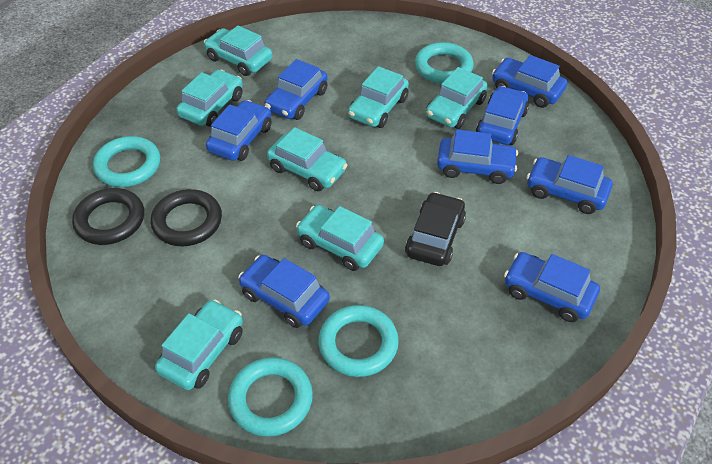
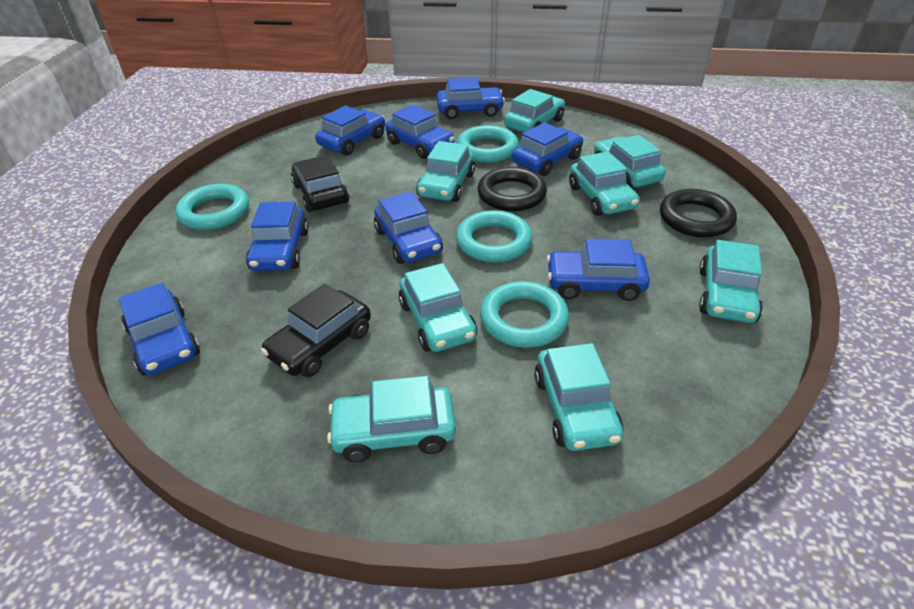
black car: [405,192,466,266] = 1 -> [261,284,371,377] [291,155,349,212] = 2
turquoise car: [155,300,243,390] [176,70,243,127] [204,26,272,76] [267,127,347,191] [296,205,384,271] [348,66,409,128] [426,67,487,129] = 7 -> [327,376,456,462] [399,263,477,352] [416,141,475,202] [504,89,565,133] [534,343,623,451] [569,151,639,216] [594,135,666,188] [699,240,763,323] = 8

